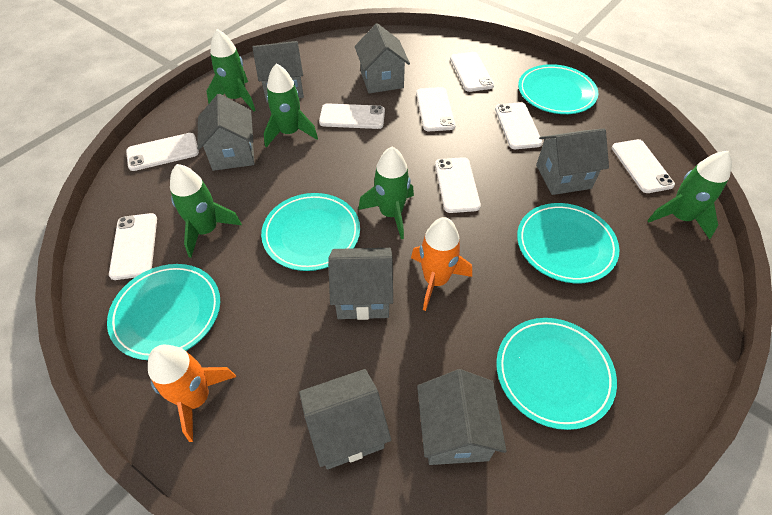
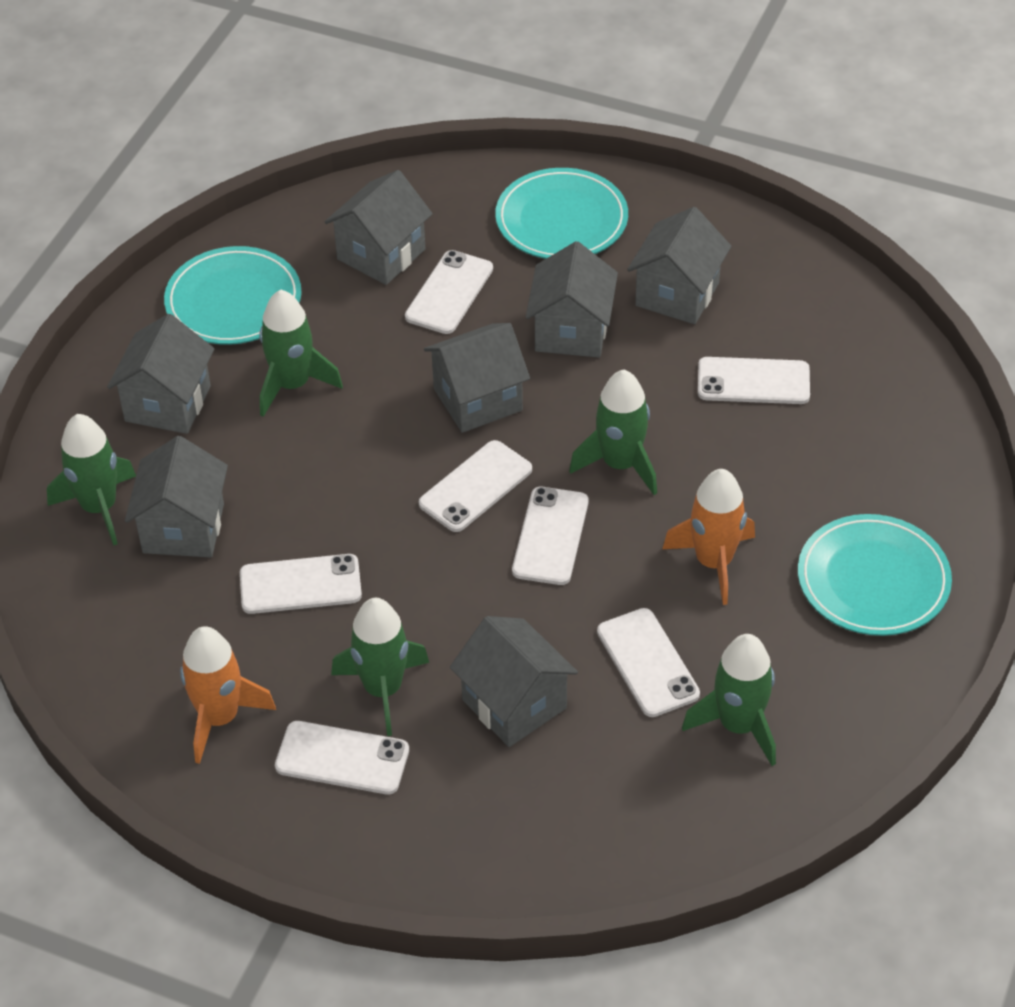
turquoise plate: [107,264,220,360] [261,193,360,271] [496,318,617,430] [517,203,619,283] [518,64,598,114] = 5 -> [164,246,302,345] [495,168,628,259] [798,514,952,636] = 3
white phone: [109,213,157,280] [126,133,199,171] [319,103,385,129] [416,87,456,131] [435,157,481,213] [450,52,494,92] [495,102,543,149] [612,139,675,193] = 8 -> [240,554,362,614] [275,721,409,795] [405,250,493,334] [419,440,532,532] [512,487,589,585] [597,608,700,717] [698,357,810,404] = 7

